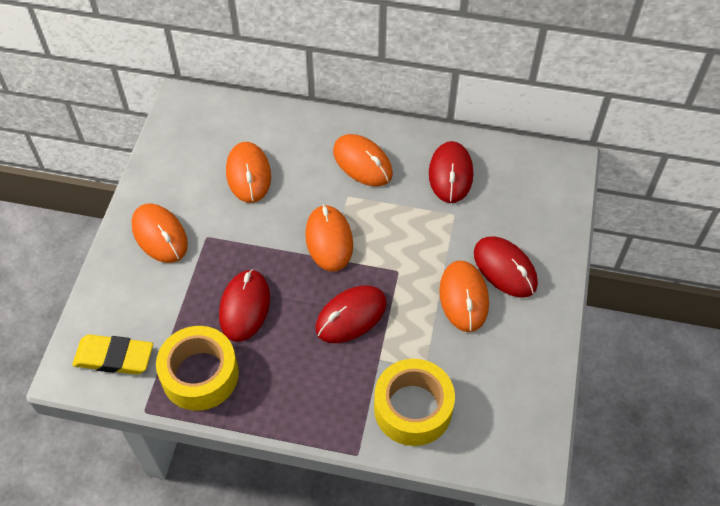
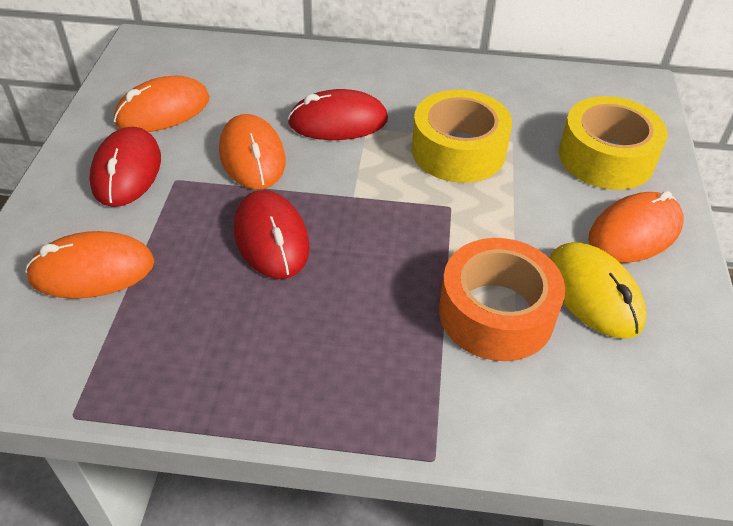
orange mouse: [132,204,188,263] [226,142,271,203] [305,204,353,272] [333,134,393,186] [439,260,489,332] = 5 -> [25,231,154,299] [114,76,210,132] [219,114,286,190] [588,191,684,263] = 4
orange tape: none = 0 -> [439,238,565,361] = 1
red mouse: [219,269,270,342] [316,286,387,343] [429,141,473,203] [474,236,538,298] = 4 -> [90,127,161,207] [234,190,310,279] [288,89,388,140] = 3
yellow eraser: [72,334,153,375] = 1 -> none = 0
yellow mouse: none = 0 -> [550,242,646,339] = 1

